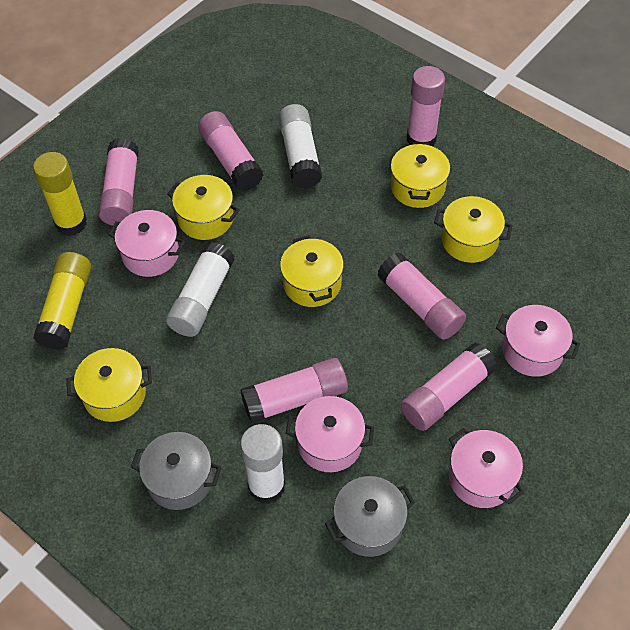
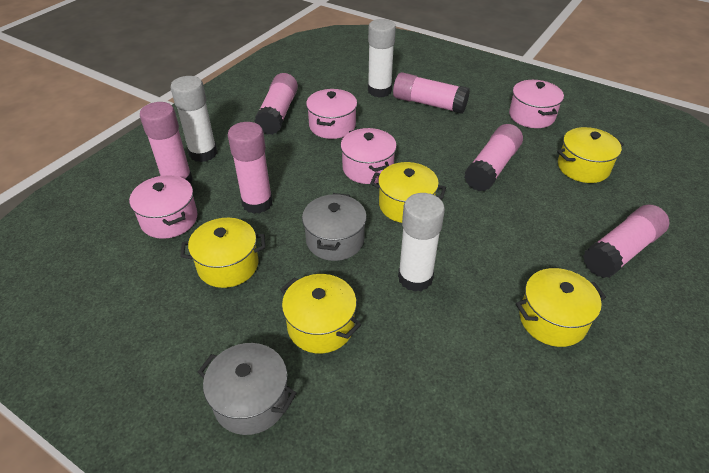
yellow glue stick: [33,152,87,236] [33,252,91,350] = 2 -> none = 0

